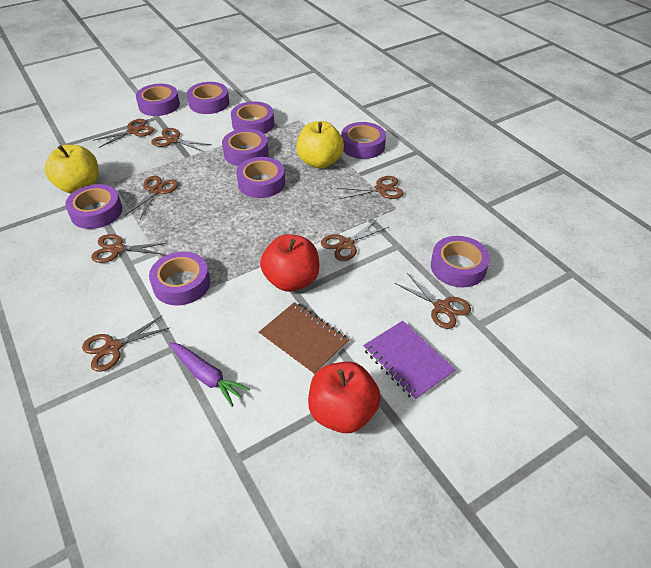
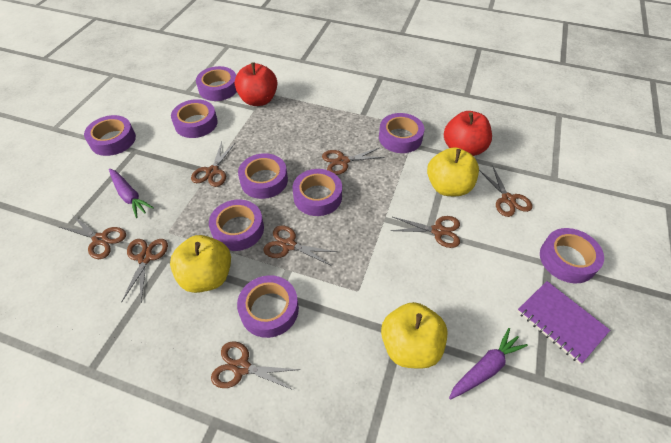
brown notebook: [259,302,349,375] = 1 -> none = 0
purple carrot: [169,342,250,407] = 1 -> [109,169,154,218] [449,328,528,400] = 2
yellow apple: [45,145,98,194] [296,121,344,169] = 2 -> [170,235,231,293] [381,302,448,369] [427,147,479,196] = 3

